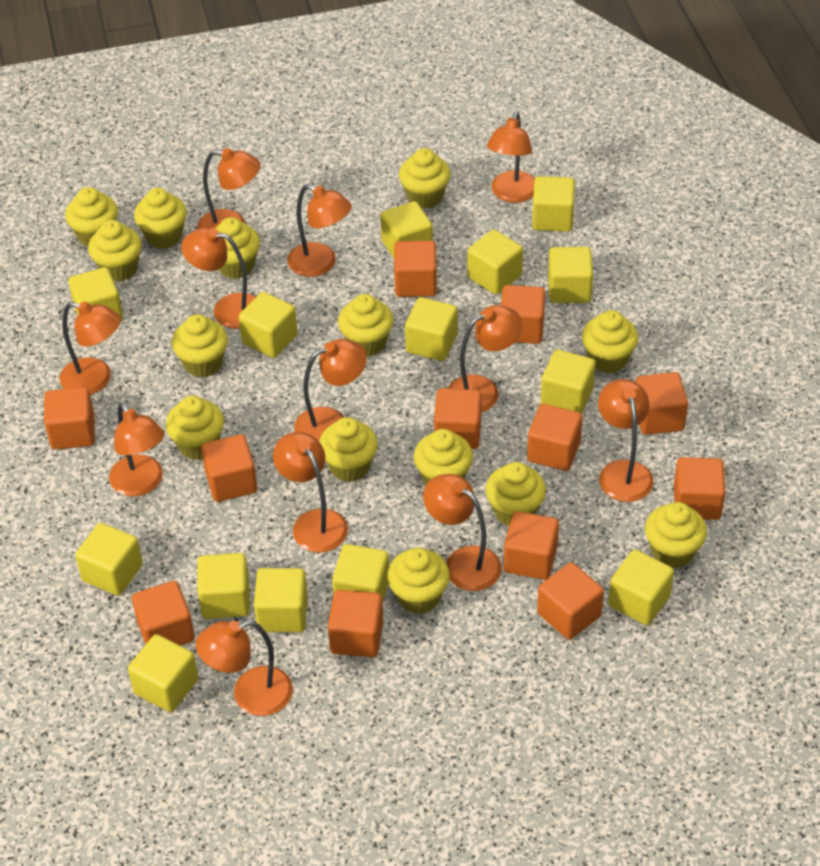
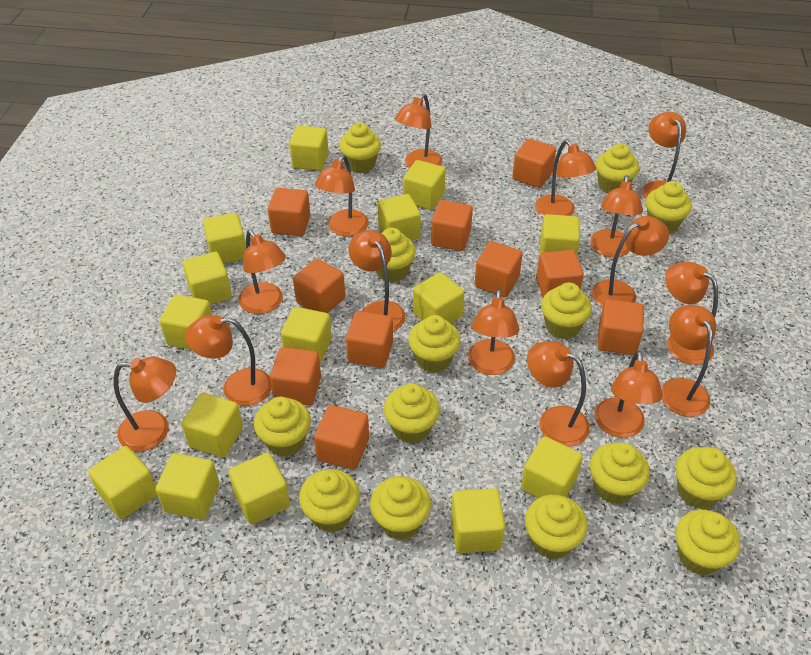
orange cube: [44,387,95,450] [132,581,195,646] [201,434,257,502] [328,590,383,657] [394,241,437,297] [434,388,482,449] [501,285,545,344] [504,511,559,580] [527,404,582,471] [537,562,604,640] [636,372,688,435] [674,457,726,520] = 12 -> [268,188,310,236] [270,347,321,405] [293,258,345,313] [314,405,369,470] [346,311,393,368] [431,200,473,251] [475,241,523,297] [512,139,556,188] [536,250,584,297] [597,299,644,355] = 10
orange lamp: [59,302,121,395] [109,403,165,497] [181,228,256,329] [196,620,293,716] [197,148,261,229] [273,432,348,553] [287,184,352,277] [294,339,367,441] [423,474,502,591] [448,305,522,412] [487,112,535,203] [598,379,654,502] = 12 -> [113,357,176,452] [185,315,272,406] [238,230,286,314] [315,155,369,236] [348,230,406,332] [395,94,442,169] [468,289,520,375] [527,341,590,447] [535,140,596,217] [590,175,643,257] [592,216,669,307] [594,351,663,438] [642,112,686,198] [662,305,716,417] [665,262,718,365] = 15
yellow cube: [68,267,123,320] [75,523,143,596] [128,634,198,712] [197,553,250,619] [239,292,298,358] [254,568,308,632] [332,544,389,604] [381,201,433,258] [405,297,458,361] [467,229,523,295] [532,176,575,232] [541,349,596,414] [548,247,593,303] [608,549,674,625] = 14 -> [89,446,157,519] [156,453,219,520] [159,295,213,350] [181,393,243,458] [183,252,232,305] [203,213,246,264] [229,453,290,524] [281,307,332,363] [290,126,329,171] [378,194,421,241] [403,160,446,210] [413,272,464,323] [451,488,505,553] [521,436,583,498] [540,214,580,255] = 15

